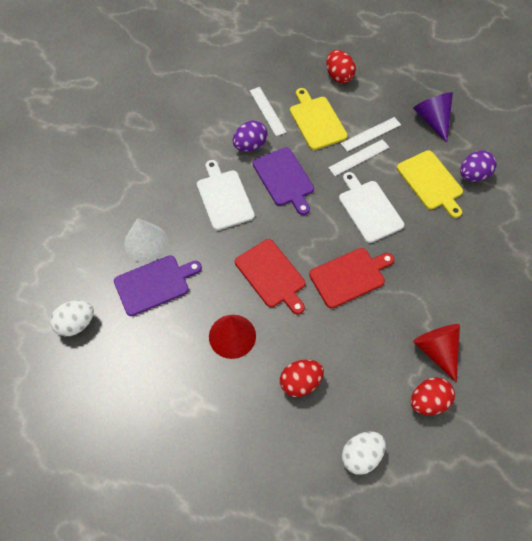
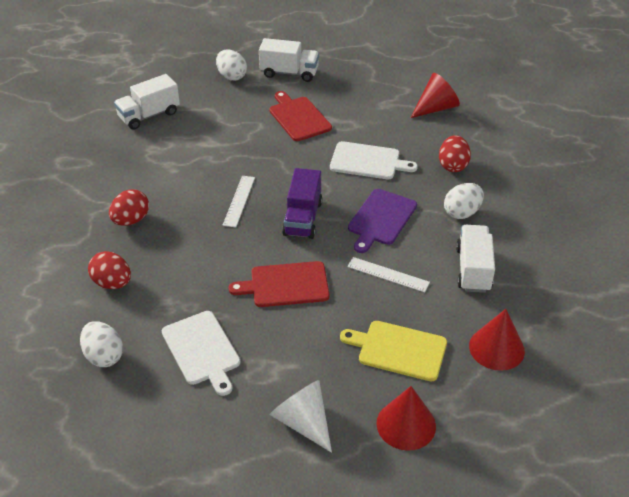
purple cone: [413,93,453,142] = 1 -> none = 0
purple cutting board: [114,255,202,316] [253,147,314,215] = 2 -> [348,189,417,253] = 1
purple egg: [233,121,268,152] [460,150,496,182] = 2 -> none = 0
purple truck: none = 0 -> [282,168,323,239] = 1
red cone: [209,315,256,359] [413,324,460,383] = 2 -> [376,386,436,451] [411,73,460,118] [469,309,525,371] = 3
white egg: [50,300,94,336] [342,431,386,475] = 2 -> [80,321,123,367] [216,50,247,81] [444,183,484,219] = 3
white ruler: [249,87,286,136] [328,139,389,176] [341,117,401,151] = 3 -> [223,176,255,228] [347,257,430,292] = 2
white truck: none = 0 -> [114,74,180,130] [259,38,319,82] [456,225,495,293] = 3
yellow cutting board: [290,88,347,150] [397,150,463,218] = 2 -> [340,321,447,381] = 1

